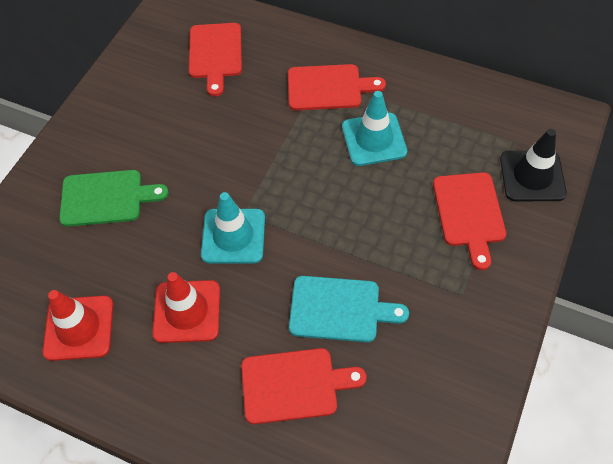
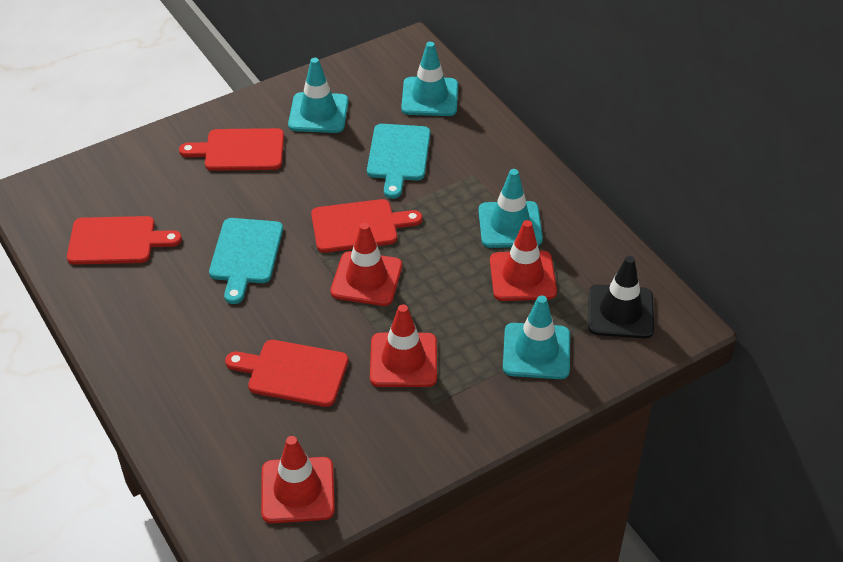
green cutting board: [59,170,169,227] = 1 -> none = 0
red traffic cone: [42,290,113,361] [152,272,220,343] = 2 -> [261,436,335,523] [331,223,402,306] [370,305,437,387] [490,220,557,301] = 4
turquoise cutting board: [289,276,409,342] = 1 -> [209,218,283,304] [367,124,430,199] = 2
turquoise traffic cone: [201,192,265,264] [342,91,407,166] = 2 -> [288,58,348,133] [401,42,458,116] [478,169,543,248] [503,296,570,379] = 4

